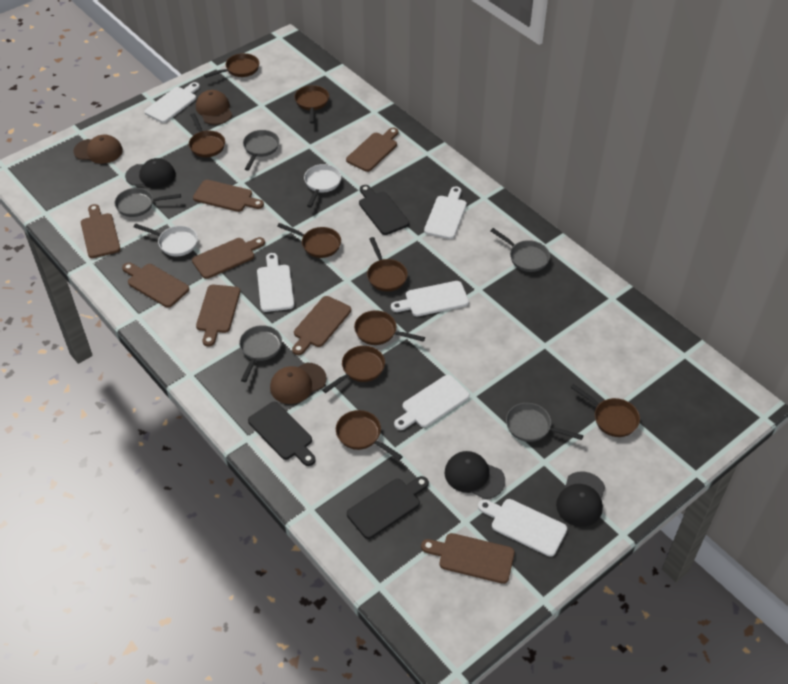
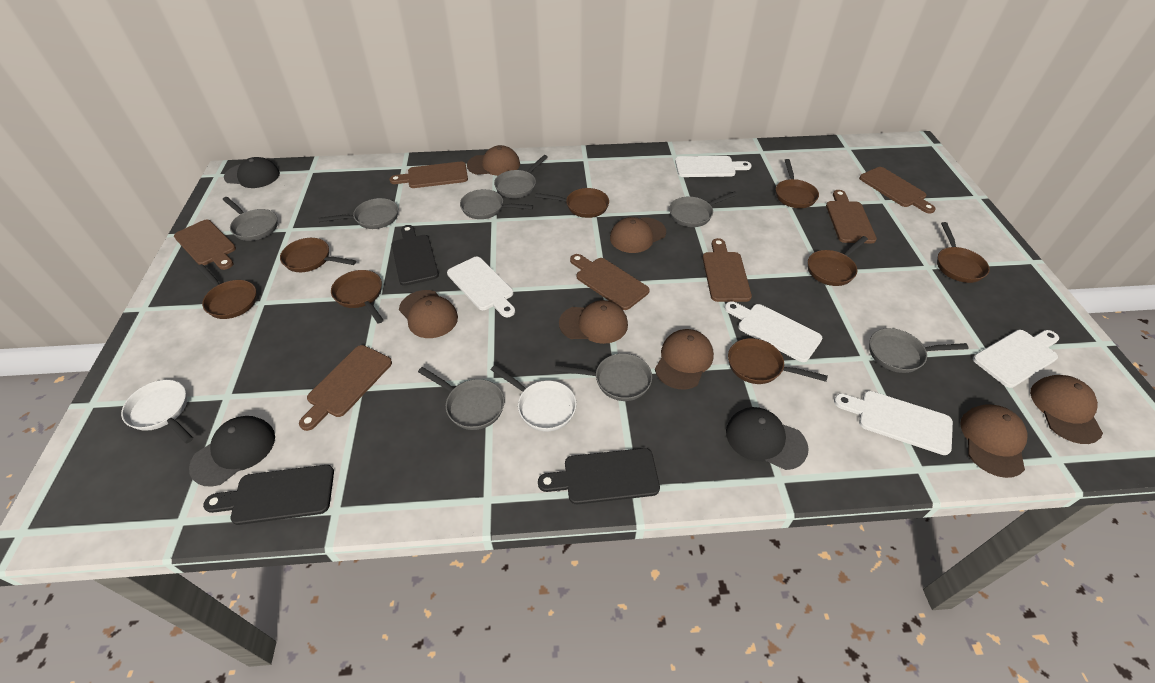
brown cap: [74,135,123,164] [196,90,232,125] [270,363,327,404] = 3 -> [399,290,458,338] [467,145,520,176] [559,300,628,344] [610,217,666,253] [655,329,714,390] [960,404,1027,478] [1030,375,1103,444] = 7
brown cutting board: [81,204,121,258] [122,262,189,308] [192,237,265,279] [193,180,264,212] [196,285,240,347] [292,296,351,355] [346,128,399,172] [421,533,515,584] = 8 -> [174,220,236,270] [299,345,392,431] [389,162,468,188] [570,254,650,310] [703,238,752,302] [826,190,877,243] [859,167,936,213] = 7
brown pan: [189,113,225,157] [204,53,259,78] [277,223,341,258] [294,85,329,123] [322,346,385,393] [336,410,403,460] [354,310,425,345] [367,237,408,292] [570,384,640,437] = 9 -> [197,264,257,319] [280,238,356,272] [331,270,384,323] [535,188,609,218] [728,338,828,384] [776,159,819,208] [808,236,868,286] [937,222,990,283] = 8
grey pan: [115,188,181,217] [239,325,282,382] [243,130,279,171] [490,228,550,272] [506,403,583,442] = 5 -> [222,197,278,241] [318,198,398,229] [418,367,504,430] [460,189,533,219] [494,155,548,198] [554,353,652,401] [669,191,738,227] [869,328,969,373] = 8
white cutting board: [144,82,200,123] [257,253,294,312] [391,281,469,316] [394,375,470,430] [424,186,467,239] [478,499,567,557] = 6 -> [447,257,515,317] [675,156,752,177] [725,301,822,362] [834,391,953,455] [973,330,1059,388] = 5

